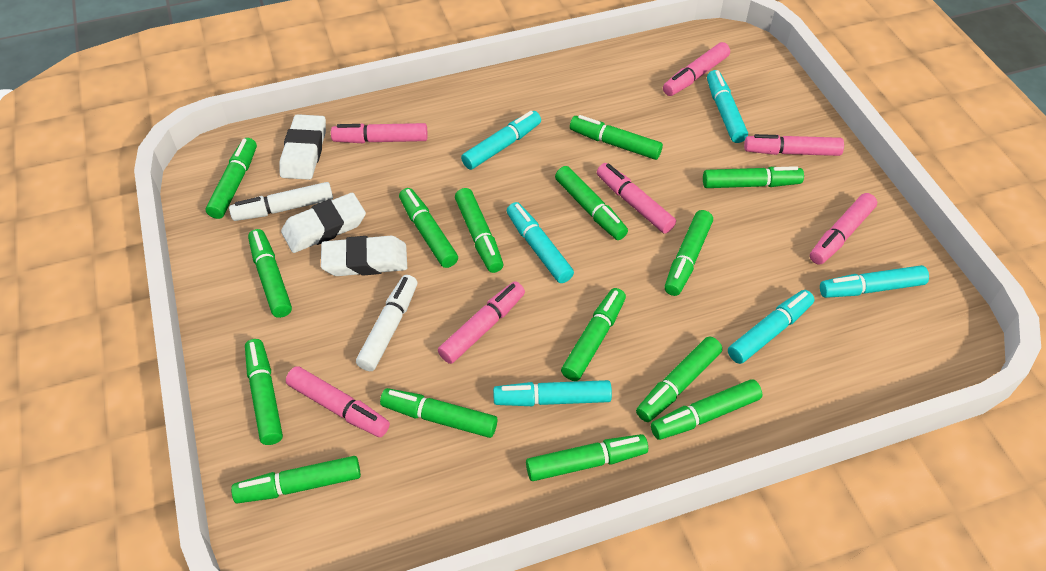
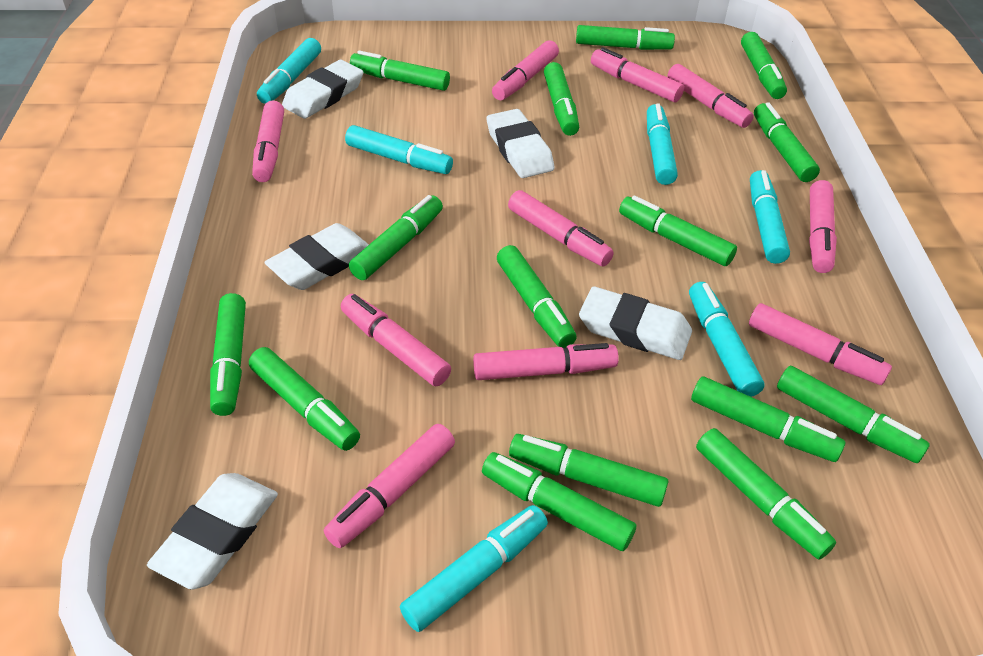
pink marker: [286,366,390,437] [331,123,428,143] [438,281,525,364] [597,163,676,234] [663,42,730,96] [744,134,844,156] [810,193,877,265] = 7 -> [252,100,284,182] [324,424,455,548] [341,294,451,386] [473,343,619,380] [492,40,559,100] [508,190,614,266] [591,47,684,102] [667,64,754,128] [749,303,892,385] [809,180,837,273] = 10
white eraser: [279,114,326,180] [281,193,366,253] [321,236,407,276] = 3 -> [147,473,278,590] [264,223,369,290] [282,60,364,119] [486,109,555,178] [579,287,692,360] = 5
white marker: [229,182,333,221] [356,275,417,371] = 2 -> none = 0

